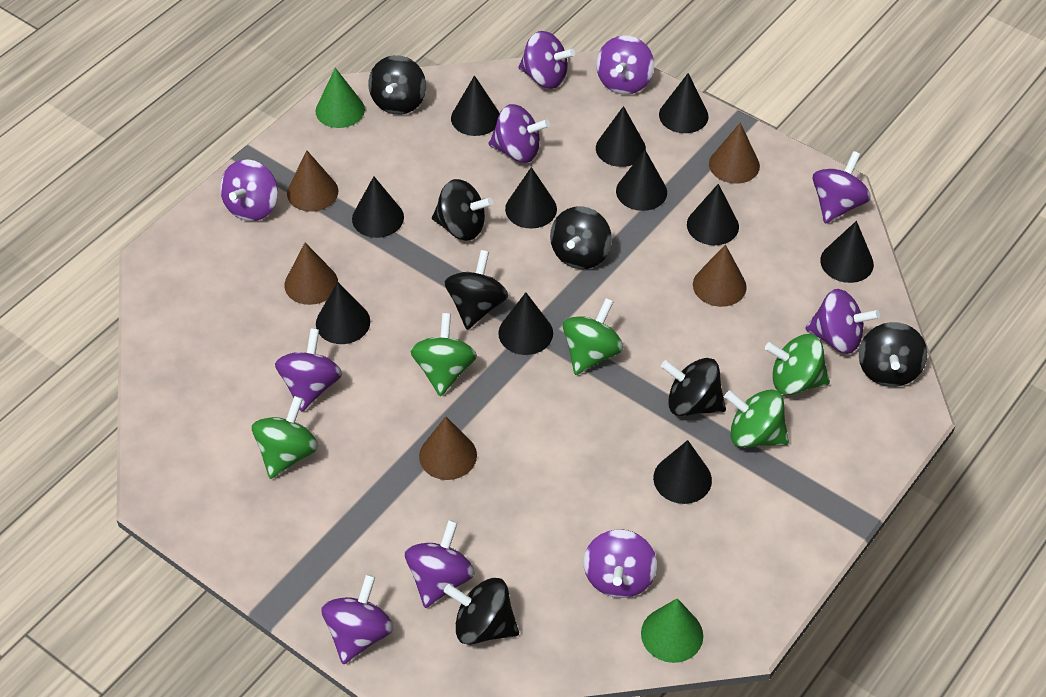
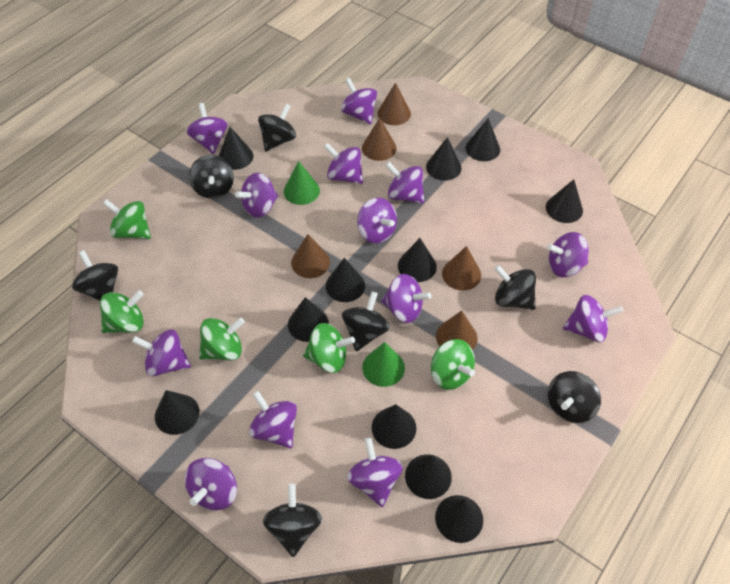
purple spinning top: [220,159,278,221] [275,328,342,412] [322,574,393,664] [405,520,475,608] [488,104,550,163] [519,31,575,89] [584,529,657,598] [596,35,654,95] [805,289,880,354] [813,151,871,223] = 10 -> [132,329,191,376] [185,458,237,511] [186,103,228,154] [235,173,278,218] [249,391,297,448] [324,143,363,184] [341,78,377,125] [347,438,403,507] [357,198,397,243] [381,274,432,323] [385,162,424,204] [547,232,589,277] [563,295,623,342] = 13

